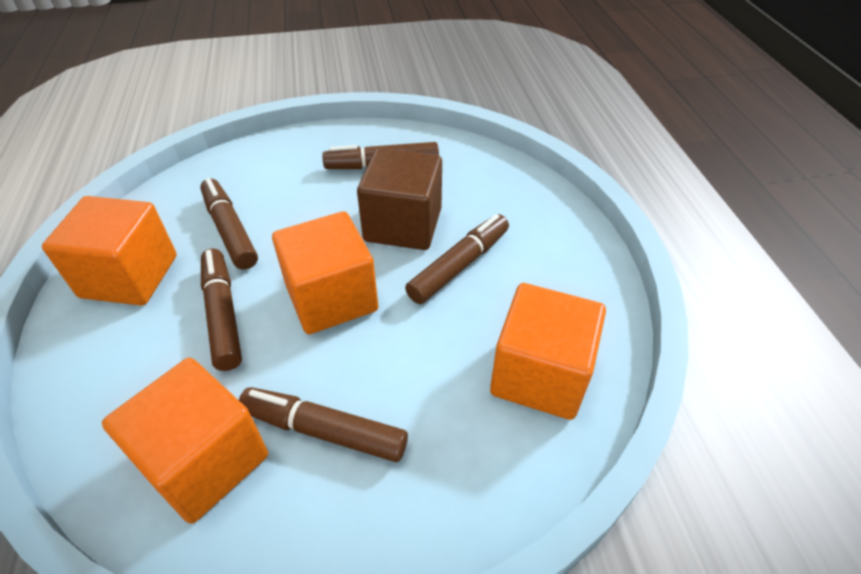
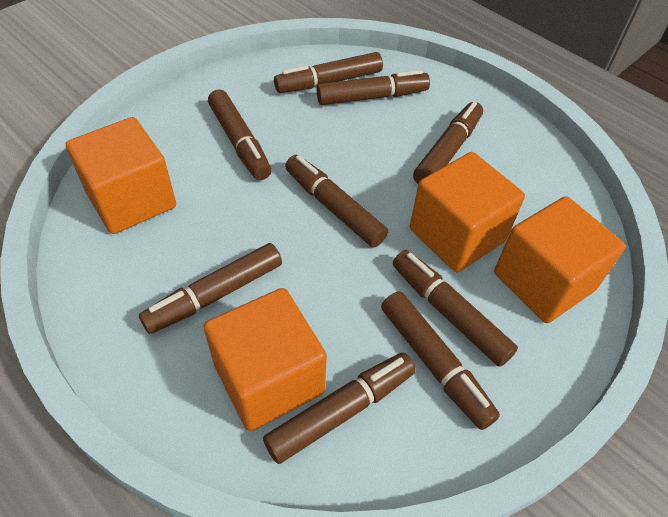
brown cube: [357,148,442,250] = 1 -> none = 0
brown marker: [200,178,258,270] [201,248,242,371] [239,387,408,462] [322,142,439,169] [405,214,509,304] = 5 -> [139,243,282,334] [208,89,272,180] [263,353,416,464] [274,52,383,93] [285,155,388,247] [317,70,430,105] [381,291,500,430] [393,250,518,367] [413,102,483,184] = 9

